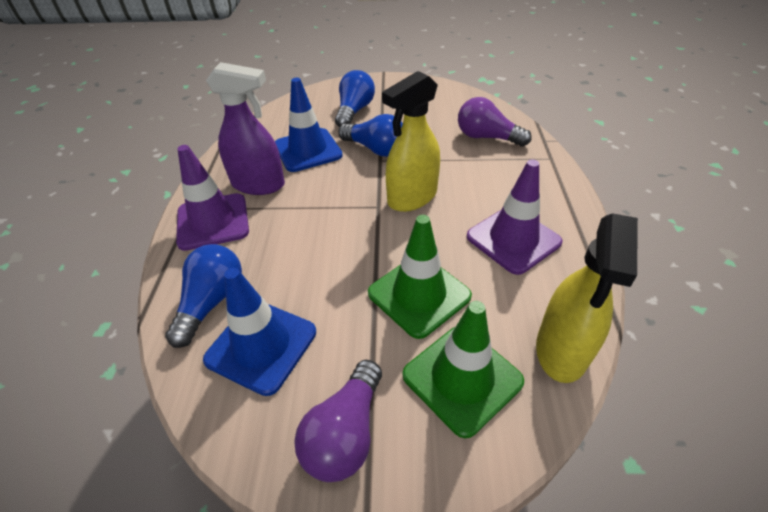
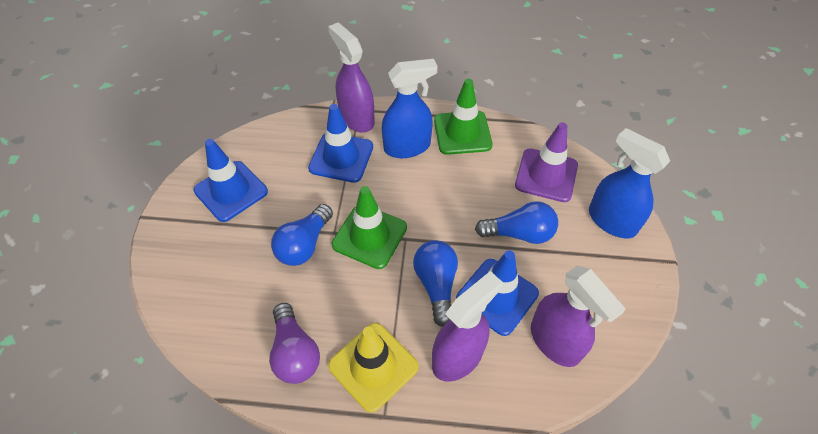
blue spray bottle: none = 0 -> [382,59,438,158] [589,128,670,238] = 2
blue traffic cone: [203,268,316,396] [275,78,343,172] = 2 -> [193,139,268,222] [308,104,373,183] [456,250,539,336] = 3
purple light bulb: [294,360,382,482] [458,97,532,147] = 2 -> [269,303,320,384] = 1
purple spray bottle: [206,62,285,195] = 1 -> [328,23,375,132] [432,271,502,382] [531,266,626,367] = 3
purple traffic cone: [176,145,249,251] [467,159,563,275] = 2 -> [515,122,578,202] = 1
yellow spray bottle: [382,71,440,212] [536,213,638,383] = 2 -> none = 0
yellow traffic cone: none = 0 -> [328,323,419,413] = 1

